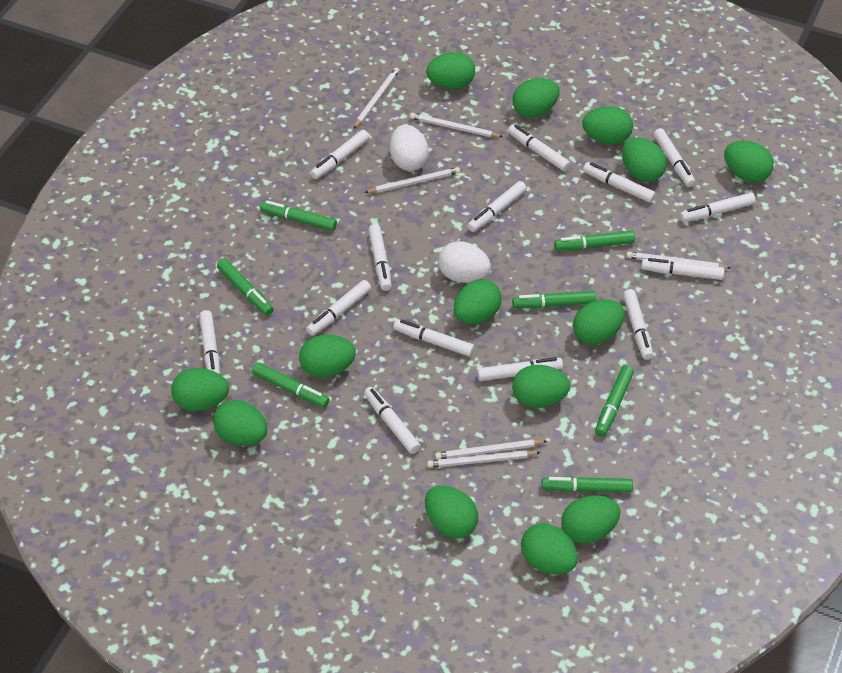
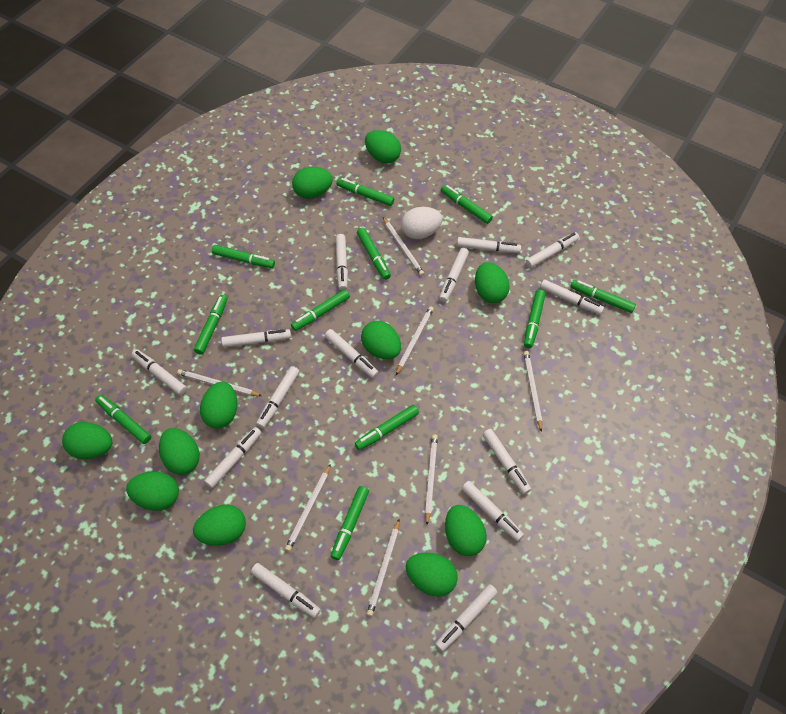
green egg: [171,368,229,411] [213,400,268,446] [299,335,356,378] [425,486,478,539] [426,52,475,89] [453,279,502,324] [512,78,560,118] [512,365,570,408] [521,523,578,574] [561,496,621,544] [573,299,625,345] [582,106,633,145] [622,138,667,182] [724,141,774,182] = 14 -> [62,422,112,459] [126,472,179,511] [159,428,200,475] [193,505,246,546] [200,381,237,429] [292,167,333,199] [361,321,401,359] [365,130,401,163] [406,553,458,597] [445,505,487,556] [475,262,510,303] = 11
green marker: [217,259,274,315] [252,362,329,407] [260,200,337,231] [512,291,596,308] [542,476,633,493] [554,231,635,251] [595,365,634,436] = 7 -> [95,395,151,444] [194,295,227,354] [212,245,275,268] [291,289,350,331] [331,486,369,560] [336,178,394,206] [355,405,419,450] [357,228,391,280] [441,185,493,224] [524,289,546,348] [570,280,636,313] = 11
white egg: [390,125,429,171] [438,241,491,283] = 2 -> [401,207,443,239] = 1
white pencil: [353,68,399,129] [364,167,460,193] [410,113,503,137] [427,450,541,468] [435,439,547,460] [626,252,730,269] = 6 -> [177,369,262,396] [285,464,331,551] [367,519,400,616] [383,218,424,276] [396,306,434,375] [425,434,438,524] [523,351,542,432] = 7

